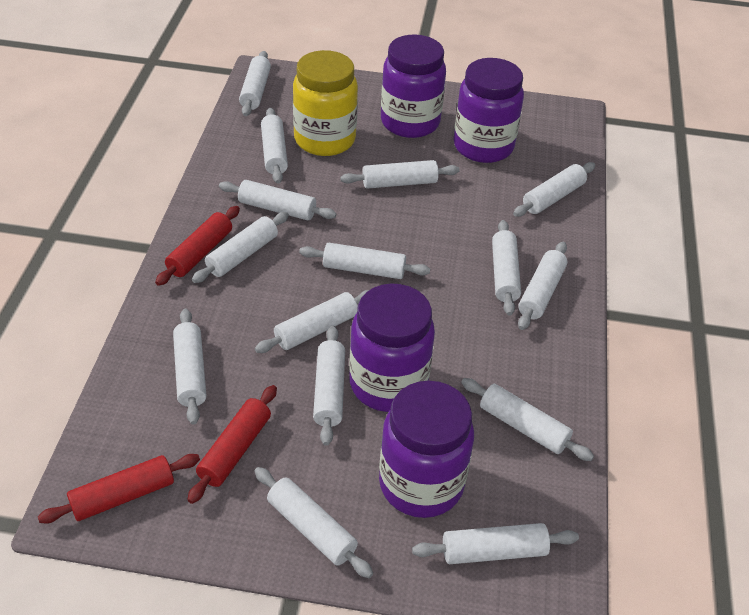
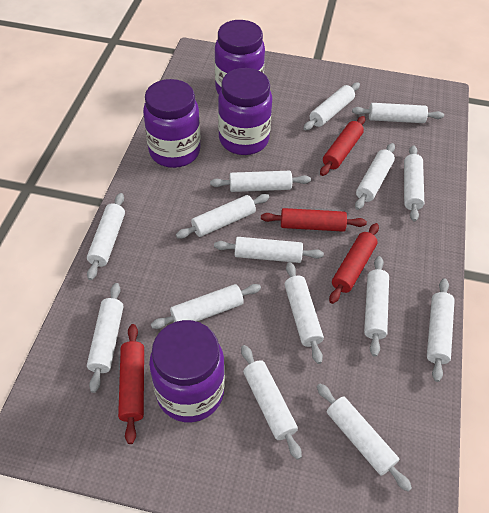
red rolling pin: [38,454,200,523] [155,206,240,286] [187,385,277,504] = 3 -> [118,324,144,444] [261,208,367,232] [320,116,365,176] [329,223,379,304] = 4
yellow jar: [293,50,358,156] = 1 -> none = 0

